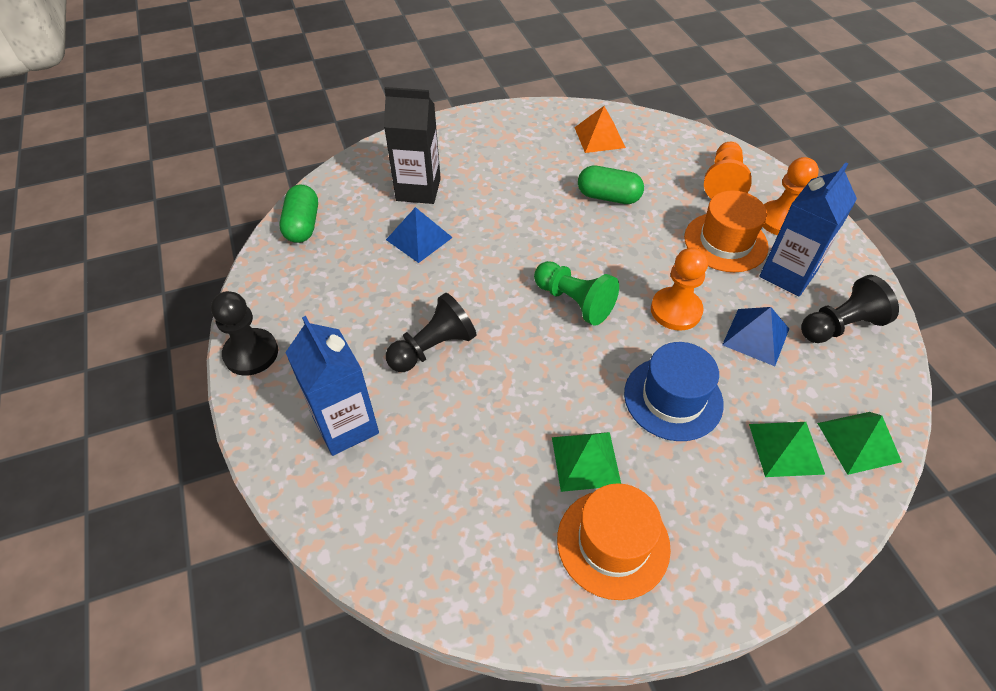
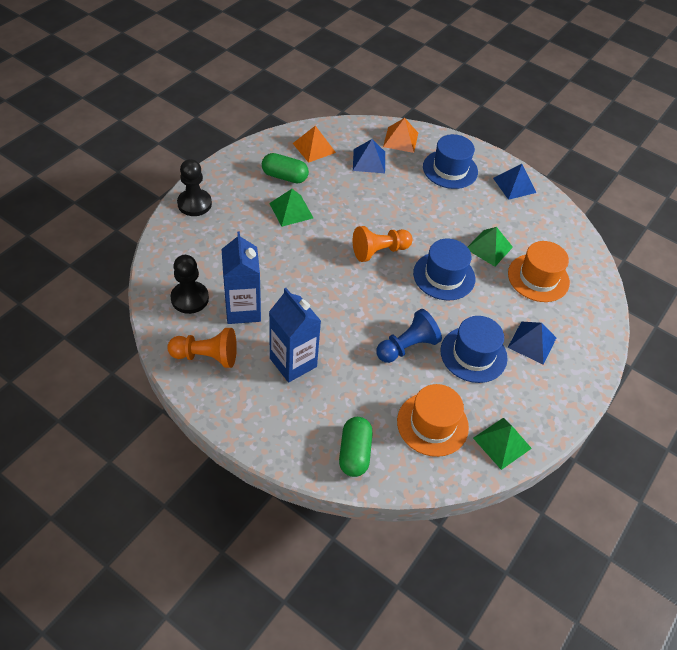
black carton: [384,87,441,204] = 1 -> none = 0
black pawn: [211,291,278,376] [386,293,476,372] [801,275,899,343] = 3 -> [171,255,209,314] [177,159,212,216] = 2
blue hat: [624,342,724,441] = 1 -> [413,239,475,300] [423,134,478,189] [440,316,507,383] = 3
blue pawn: none = 0 -> [376,309,442,363] = 1
blue pyramid: [386,207,453,263] [722,307,789,366] = 2 -> [353,139,385,173] [493,164,536,200] [508,321,556,365] = 3
green pawn: [534,261,619,326] = 1 -> none = 0
orange pawn: [651,247,708,331] [704,142,752,199] [763,157,819,235] = 3 -> [167,328,237,368] [353,226,412,262] = 2
orange pyramid: [574,106,626,153] = 1 -> [293,126,336,163] [383,118,418,153] = 2

